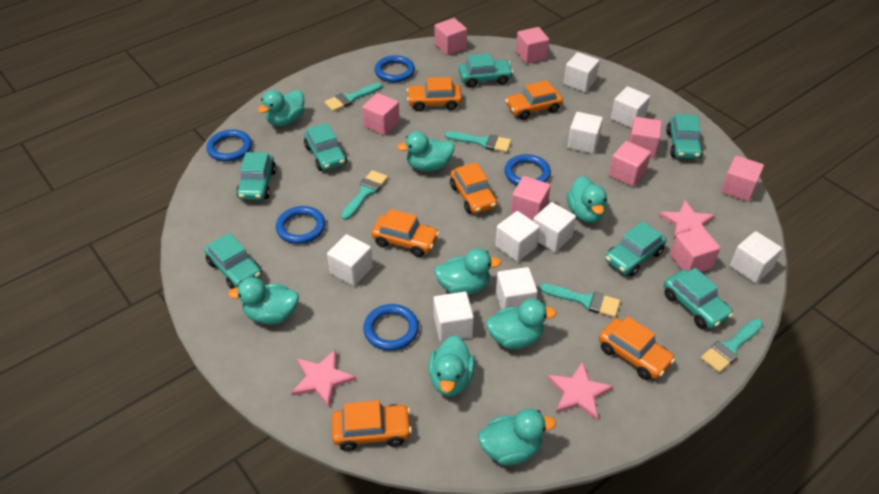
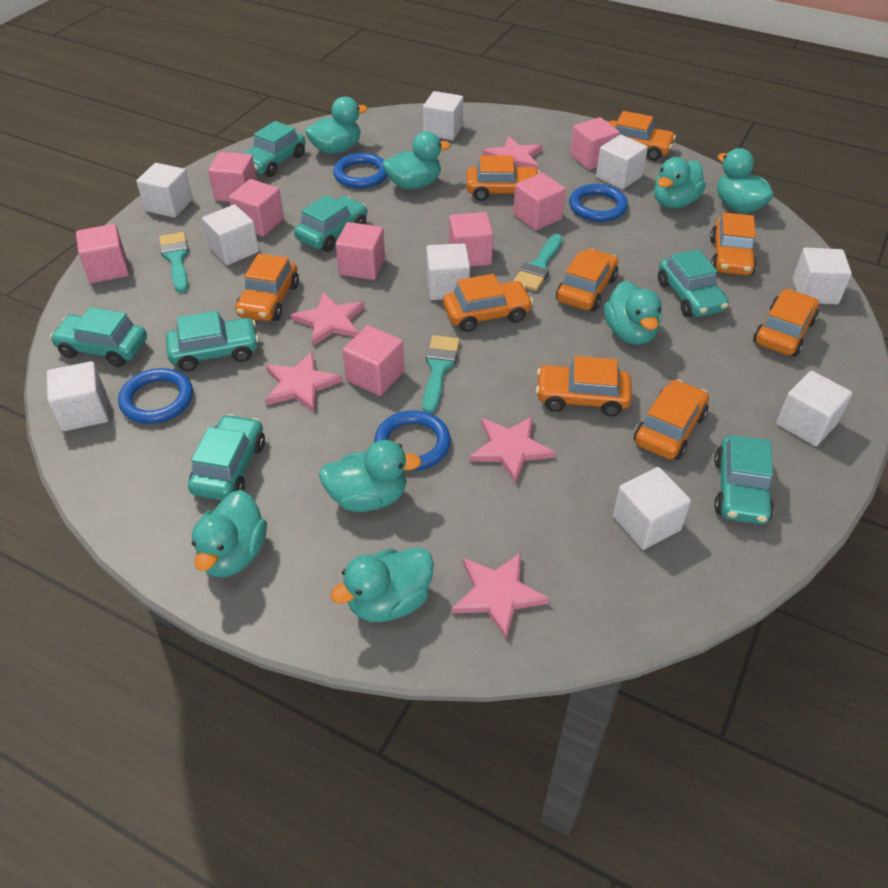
blue ring: [206,129,252,162] [276,206,325,244] [363,304,419,351] [375,55,415,82] [504,154,551,185] = 5 -> [118,368,193,424] [333,153,388,188] [374,410,451,471] [569,184,628,222] = 4
orange car: [332,400,412,451] [371,209,439,257] [407,77,462,111] [450,162,497,214] [505,80,563,120] [599,316,675,380] = 6 -> [235,253,299,321] [443,274,533,332] [466,155,540,201] [536,356,632,417] [556,249,618,311] [609,111,676,161] [634,380,709,460] [710,213,757,275] [753,289,819,357] = 9
pink star: [291,349,356,407] [547,361,613,420] [659,200,715,240] = 3 -> [265,352,343,413] [291,292,365,346] [452,553,550,640] [469,416,556,483] [483,136,542,170] = 5
turquoise brush: [324,83,382,112] [341,170,388,220] [445,131,511,152] [540,283,620,318] [701,319,763,373] = 5 -> [159,232,189,293] [423,335,460,414] [513,234,563,291] = 3

